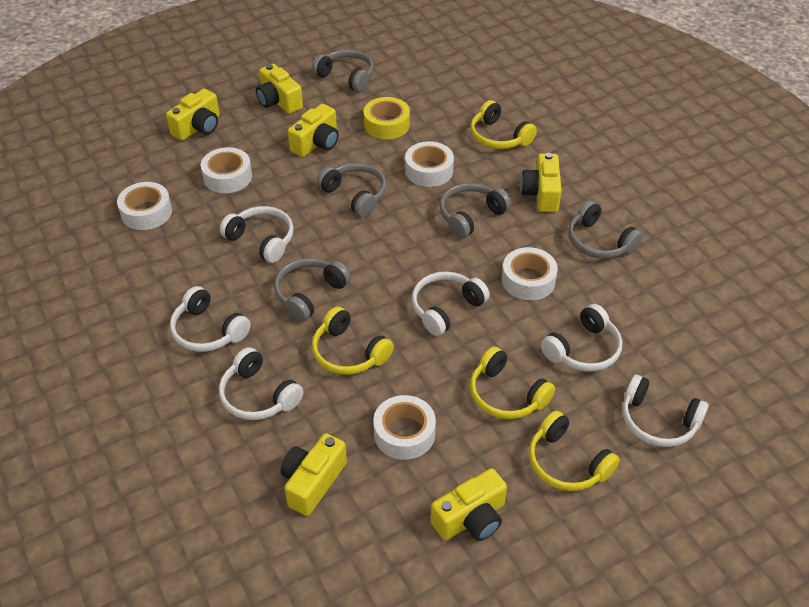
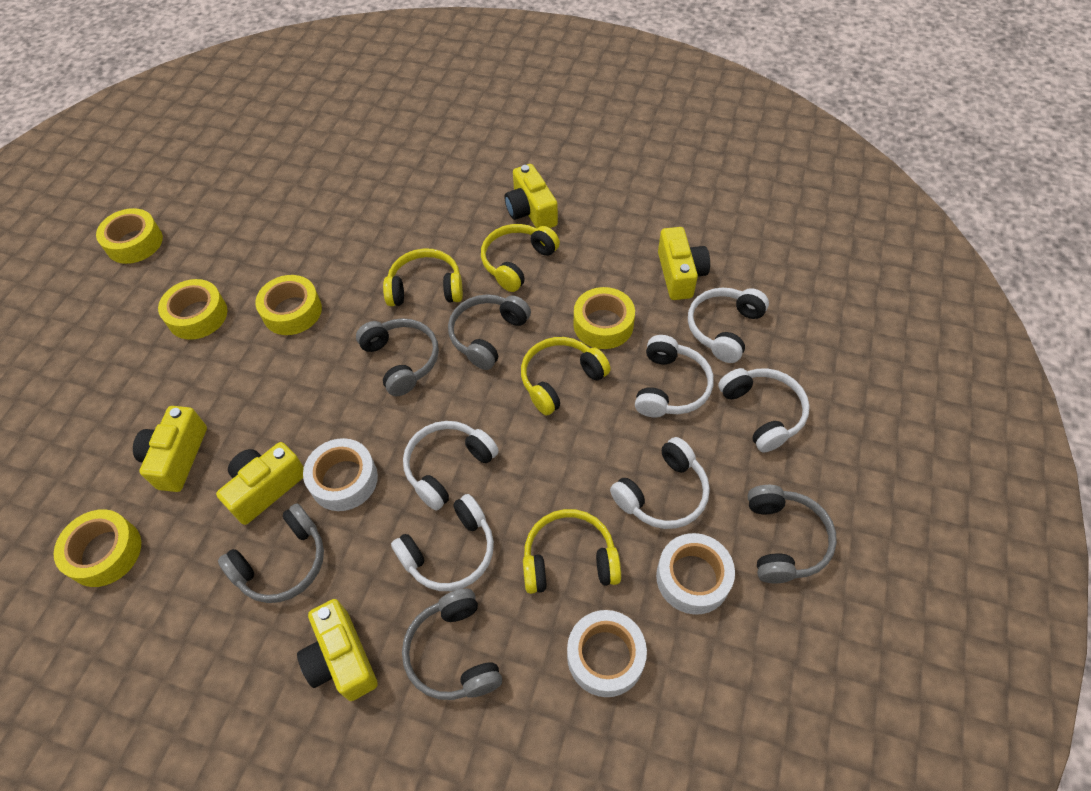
white tape: [117,182,172,230] [201,147,252,193] [373,395,436,460] [405,141,454,187] [502,247,558,300] = 5 -> [303,438,378,511] [567,610,647,697] [656,533,735,614] = 3
yellow camera: [166,89,220,141] [256,64,303,114] [280,433,347,516] [288,104,339,157] [431,468,507,541] [521,153,562,212] = 6 -> [133,406,207,492] [216,442,304,525] [297,599,378,701] [505,164,558,228] [658,227,710,300] = 5
yellow tape: [363,97,410,139] = 1 -> [54,509,141,587] [96,208,163,264] [158,279,227,340] [255,275,322,335] [574,287,635,349] = 5

